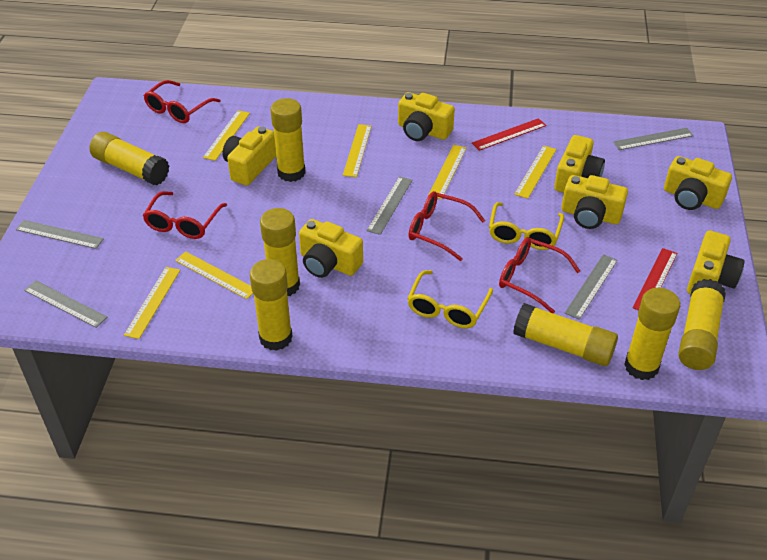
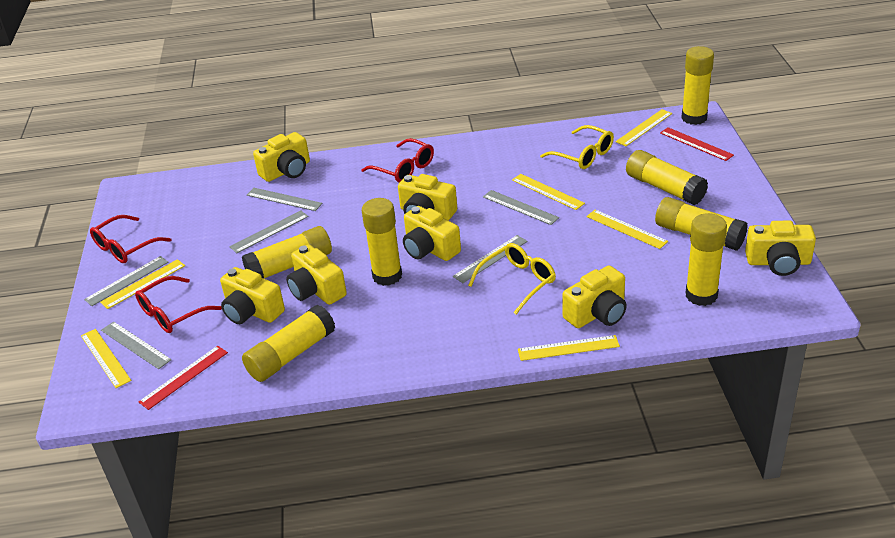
grey ruler: [16,220,104,249] [24,280,107,328] [366,176,413,235] [565,254,618,320] [613,128,694,150] = 5 -> [84,256,168,306] [101,321,172,369] [229,210,309,253] [247,188,322,211] [453,235,528,283] [483,190,559,225] = 6
red glasses: [142,191,227,239] [144,80,220,123] [409,191,485,261] [499,237,580,314] = 4 -> [90,215,171,263] [135,276,222,333] [361,138,434,183] = 3

